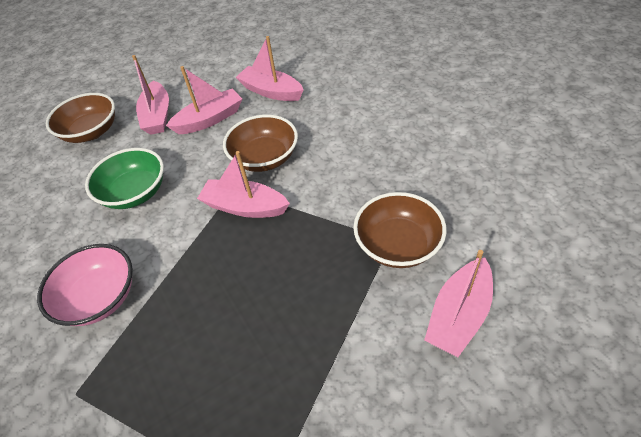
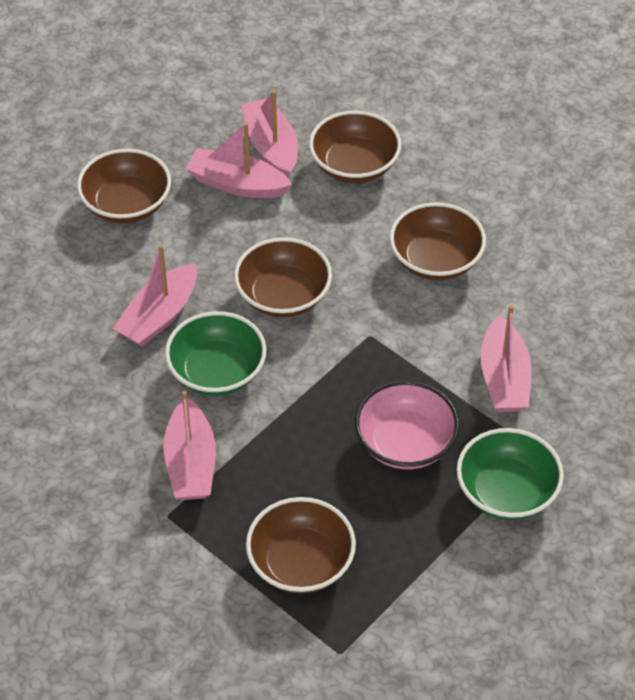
brown bowl: [46,93,115,143] [223,115,298,172] [353,192,447,268] = 3 -> [77,149,171,223] [234,237,332,318] [246,497,356,594] [309,111,401,183] [390,202,486,280] = 5
green bowl: [85,148,164,209] = 1 -> [165,311,267,396] [457,428,564,520] = 2

